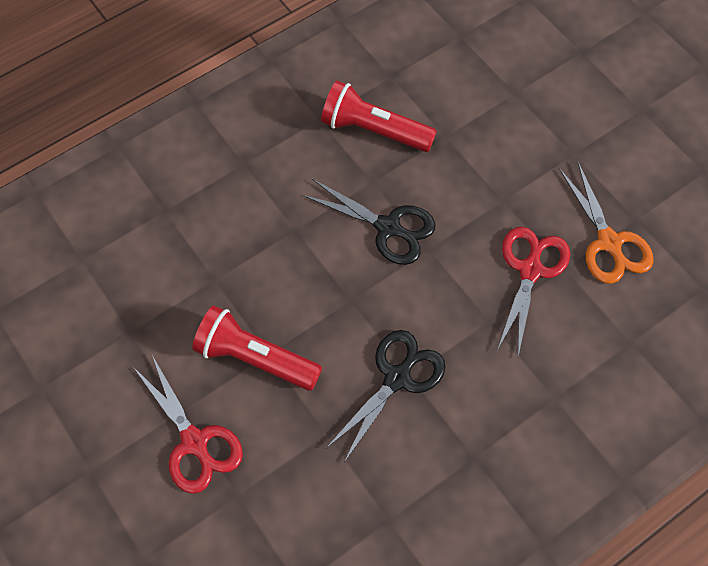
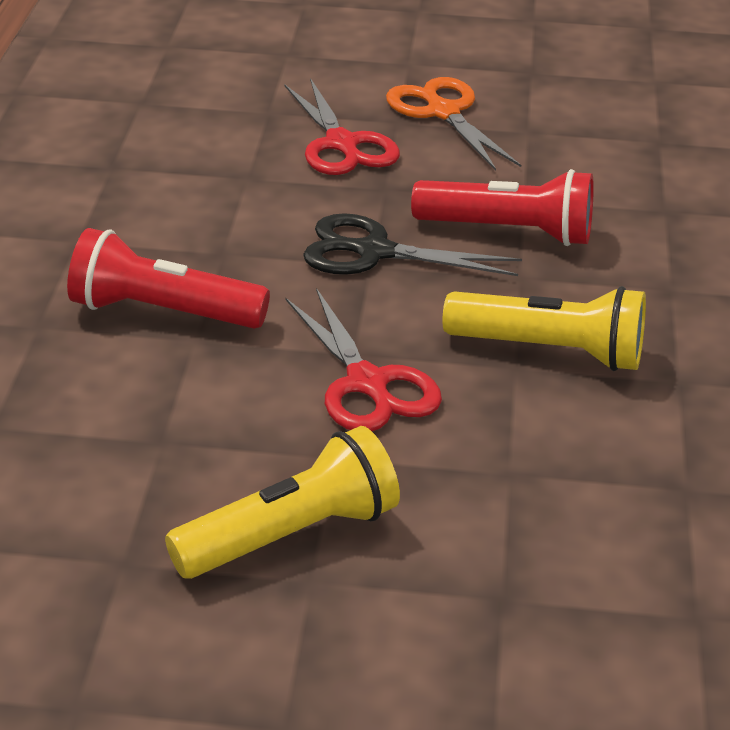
black scissors: [302,179,436,265] [326,330,446,462] = 2 -> [303,213,522,276] = 1
yellow flashlight: none = 0 -> [165,426,400,579] [443,286,646,371] = 2

